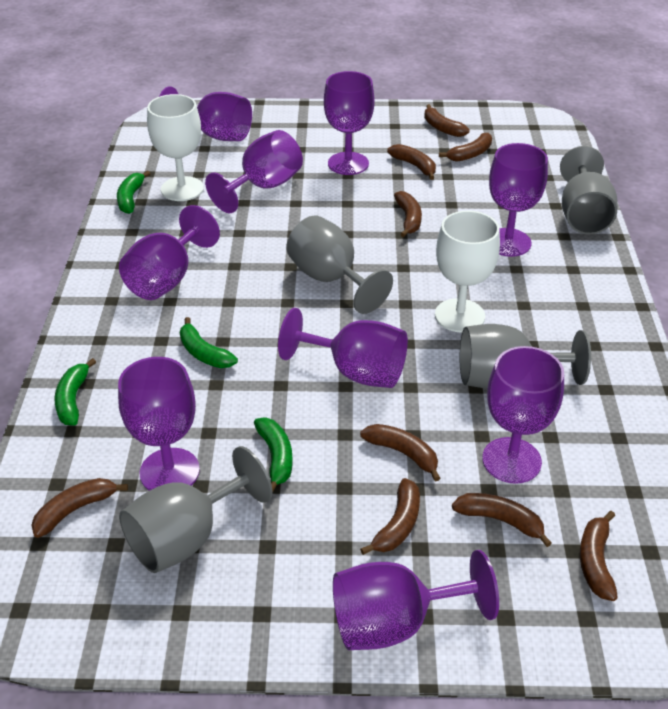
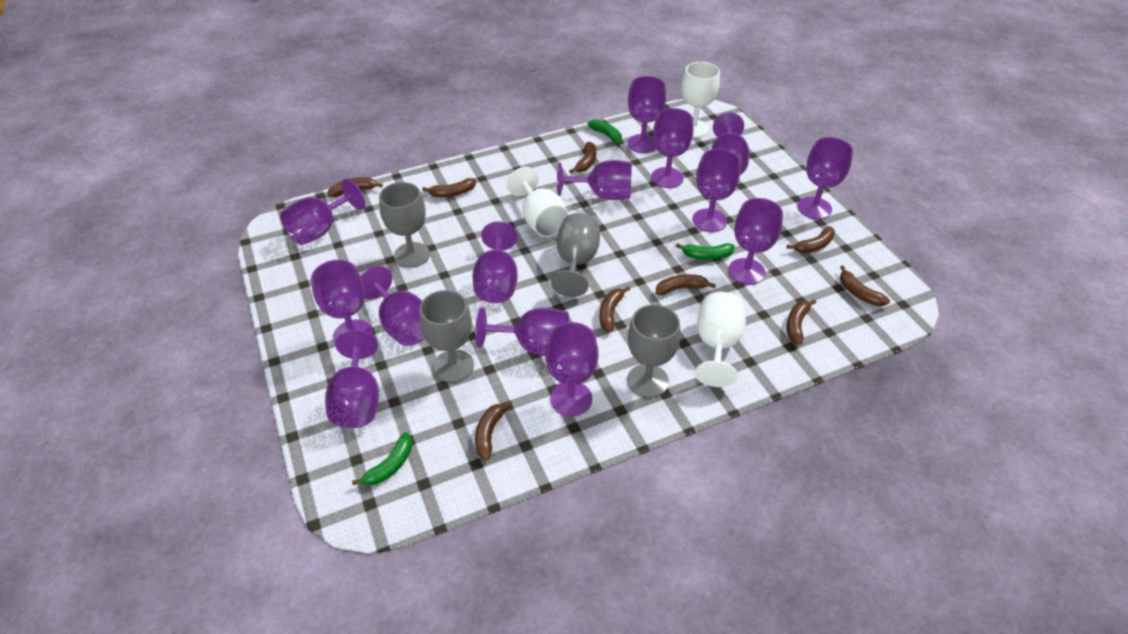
green banana: [55,358,96,425] [117,171,150,214] [180,317,238,368] [254,418,293,493] = 4 -> [352,432,412,486] [588,119,622,148] [676,243,735,260] = 3
purple goblet: [118,357,200,491] [119,205,220,300] [159,86,252,141] [205,130,303,213] [278,308,408,388] [324,71,375,175] [333,550,499,650] [482,346,564,484] [489,143,548,257] = 9 -> [280,179,365,245] [311,260,373,343] [325,330,379,428] [361,266,425,346] [472,221,518,303] [475,307,569,356] [545,322,599,417] [557,160,632,200] [628,76,666,153] [651,108,693,188] [692,149,741,232] [711,112,750,175] [728,198,783,285] [798,137,853,219] = 14
white goblet: [147,94,204,201] [435,211,500,333] = 2 -> [507,167,569,237] [682,62,720,138] [695,292,746,387] = 3

